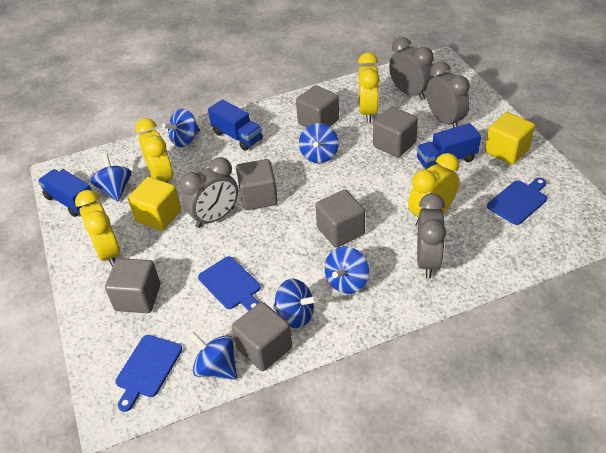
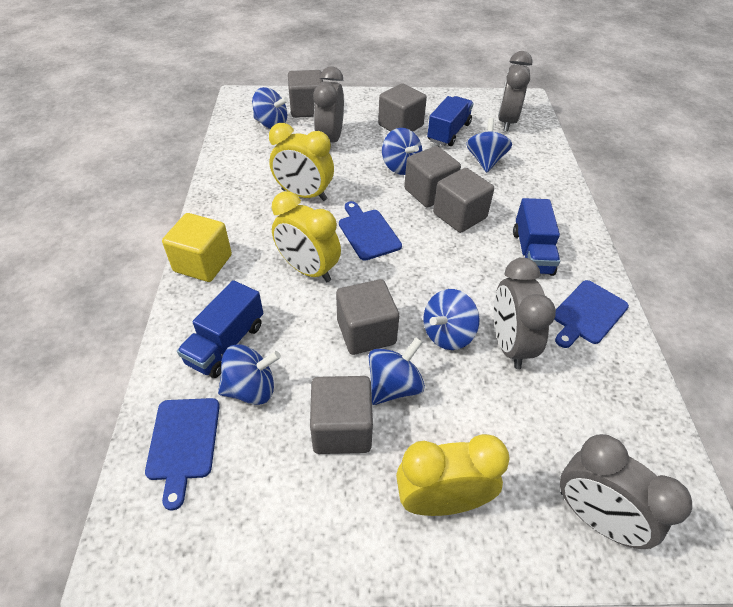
yellow clock: [75,190,120,267] [135,118,173,183] [358,52,380,123] [408,153,459,227] = 4 -> [269,123,334,201] [272,191,341,282] [396,434,510,516] = 3
yellow cube: [128,177,181,231] [485,112,535,165] = 2 -> [162,213,232,282] = 1

